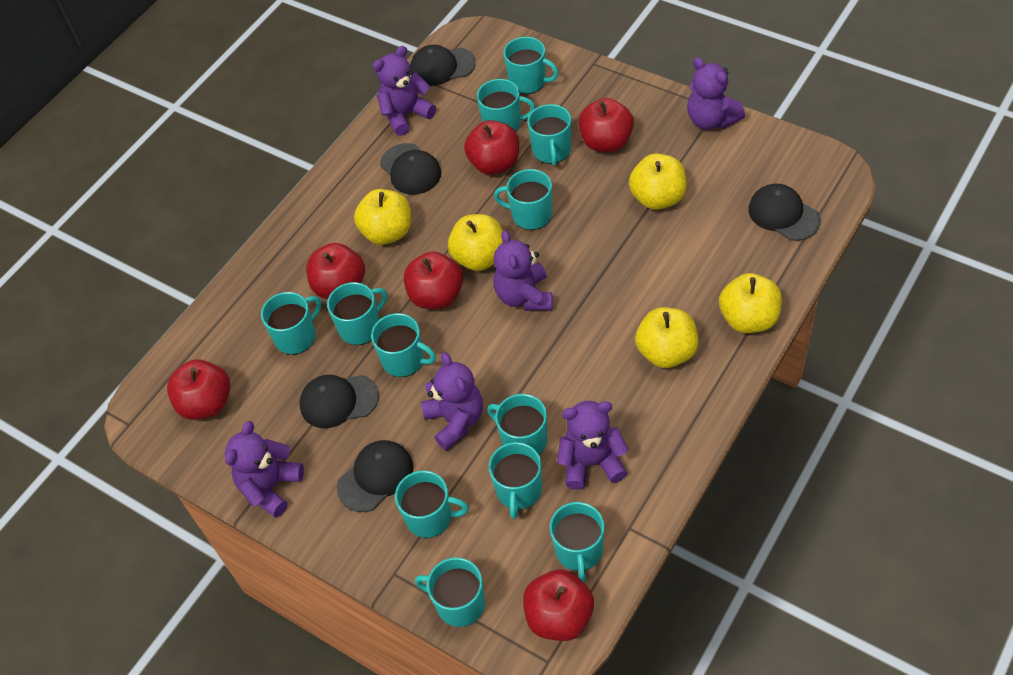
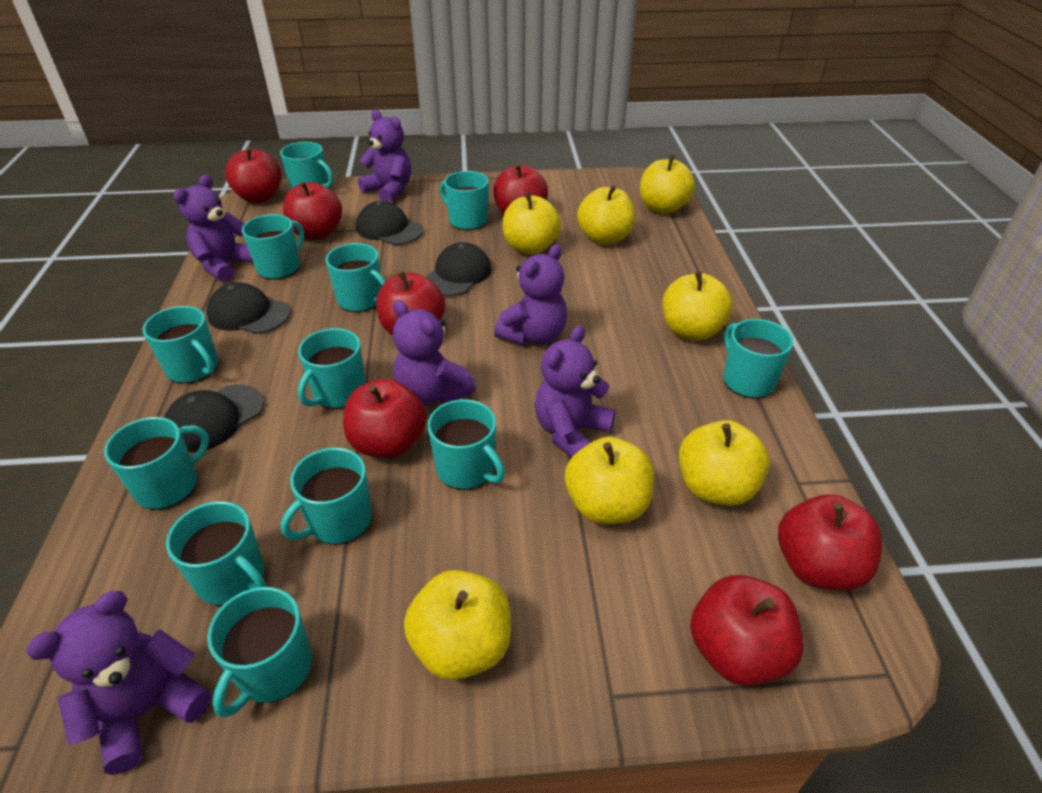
black cap: [299,375,379,428] [337,440,413,512] [380,143,441,195] [410,45,476,86] [748,184,821,241] = 5 -> [164,384,264,452] [207,282,290,334] [356,201,423,245] [425,242,491,296] = 4
red apple: [167,359,231,420] [306,243,365,299] [404,252,463,309] [464,120,519,175] [523,569,594,641] [578,98,634,152] = 6 -> [225,147,281,203] [283,181,342,240] [343,378,426,458] [376,271,445,335] [493,163,548,214] [690,575,804,686] [778,494,882,590] = 7
yellow apple: [354,189,411,245] [448,214,503,271] [629,153,687,210] [635,307,699,368] [719,273,782,333] = 5 -> [404,570,511,680] [503,192,561,254] [565,437,655,524] [577,185,635,245] [640,155,695,214] [662,271,733,341] [679,420,770,506] = 7

